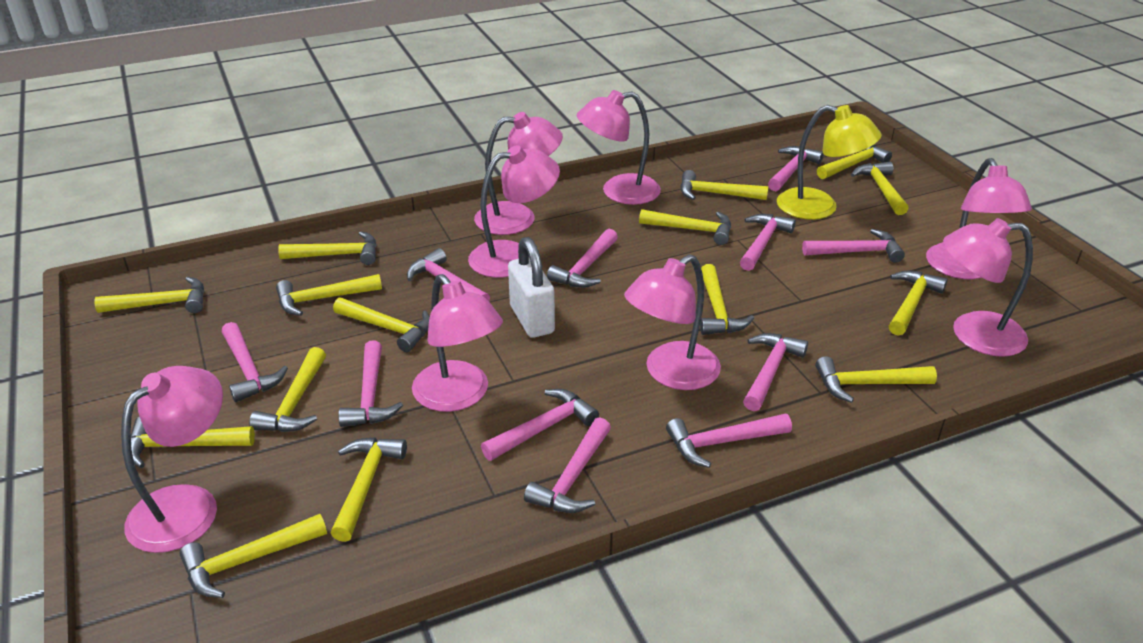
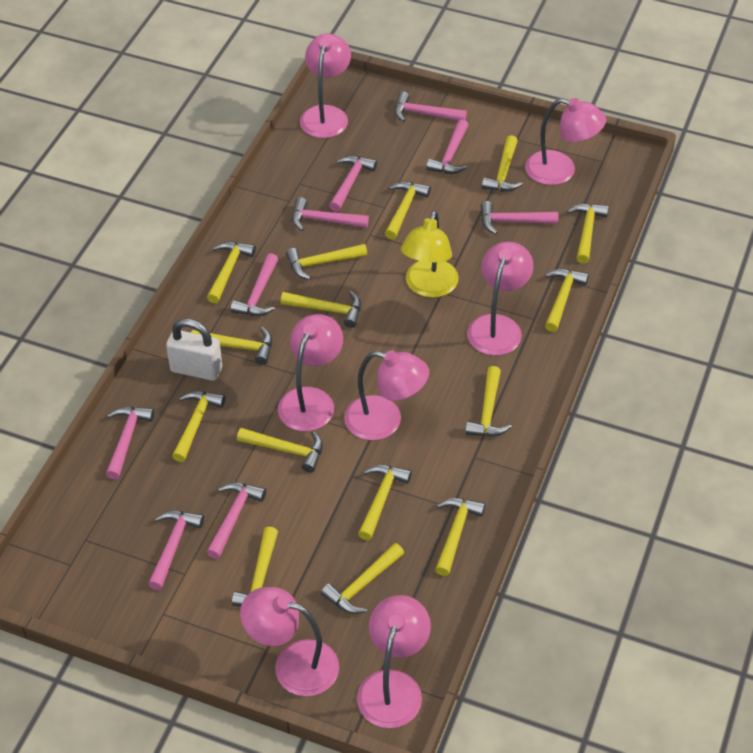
pink hammer: [222,322,288,402] [338,340,403,427] [407,248,490,301] [481,389,599,461] [524,417,611,513] [547,229,618,288] [666,414,792,468] [740,214,796,271] [743,333,808,411] [768,146,824,191] [802,229,905,263] = 11 -> [106,406,154,480] [148,511,204,590] [207,482,266,559] [230,253,278,316] [292,197,369,231] [329,156,377,212] [395,91,467,122] [426,119,468,174] [480,201,558,234] = 9
pink lamp: [121,366,223,553] [412,274,503,412] [468,145,560,278] [474,112,563,235] [577,90,661,205] [624,254,721,390] [926,158,1032,279] [943,218,1033,357] = 8 -> [240,587,339,696] [278,314,343,431] [300,34,351,138] [344,350,429,440] [357,595,431,728] [467,242,534,356] [525,98,606,185] = 7

